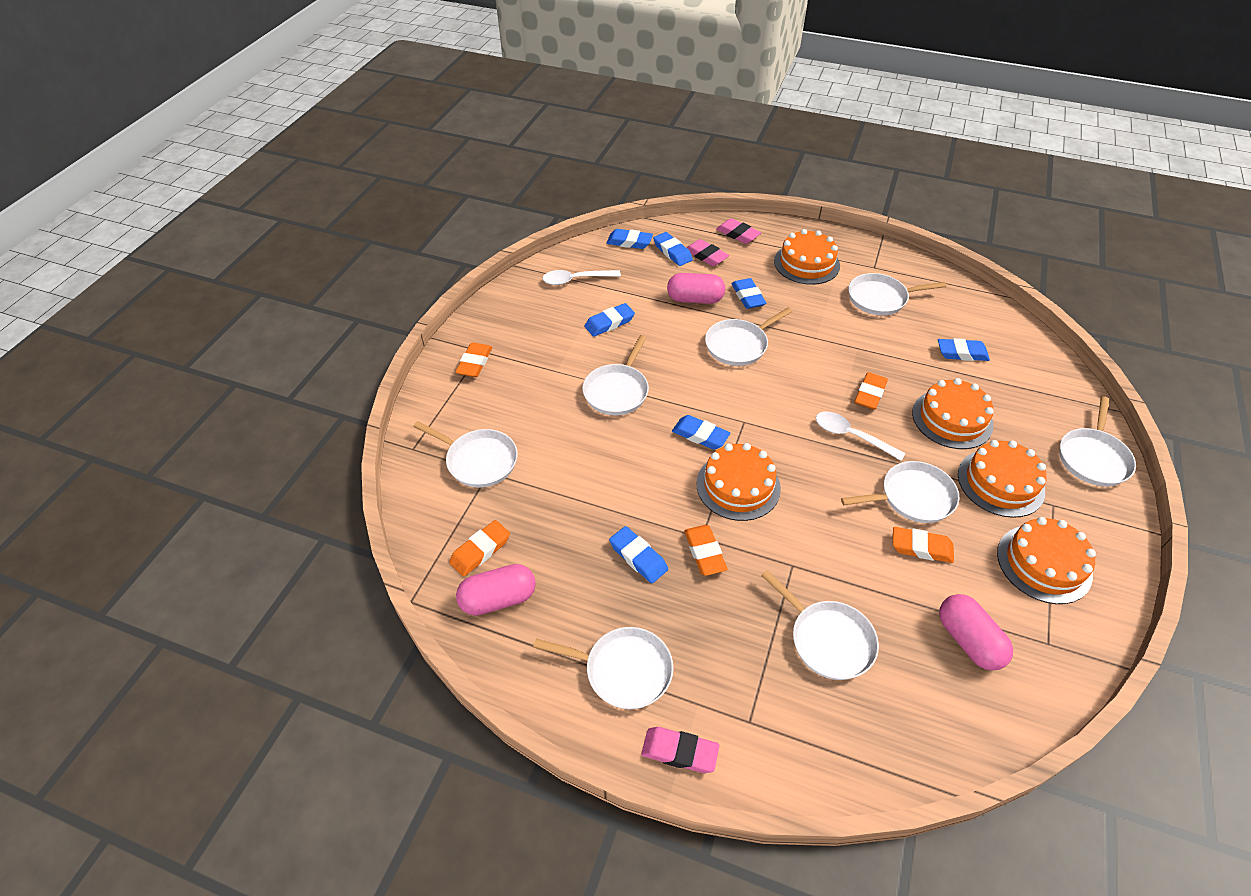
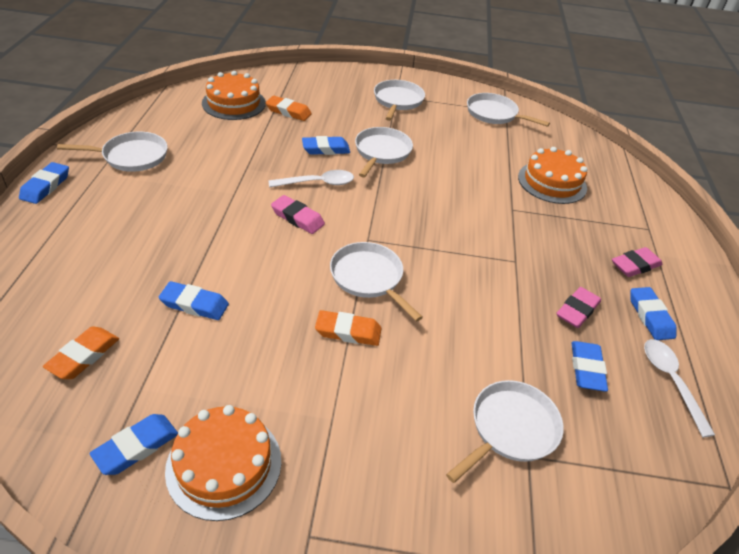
blue eraser: [584,303,635,337] [607,229,653,249] [609,526,668,583] [653,232,693,266] [672,415,730,450] [732,278,766,309] [938,338,990,361] = 7 -> [19,162,69,204] [90,414,178,475] [159,281,229,320] [302,136,350,155] [572,341,608,392] [630,287,677,340] = 6
orange cake: [696,443,781,521] [774,229,840,285] [912,378,994,449] [958,440,1047,518] [997,517,1096,604] = 5 -> [165,405,281,521] [202,71,266,120] [518,147,587,204] = 3
orange eraser: [449,520,510,577] [455,342,492,377] [684,525,728,576] [855,372,888,410] [893,527,954,563] = 5 -> [43,326,119,379] [266,96,312,121] [315,310,382,346] = 3
pink capsule: [456,564,536,616] [667,273,725,304] [939,594,1013,671] = 3 -> none = 0
white pan: [413,421,518,488] [533,627,673,709] [582,335,649,415] [705,307,792,366] [761,570,879,680] [841,461,959,523] [848,273,946,316] [1059,396,1136,486] = 8 -> [57,131,168,172] [330,242,423,322] [355,127,413,178] [374,80,425,121] [446,380,564,483] [467,93,550,127] = 6

